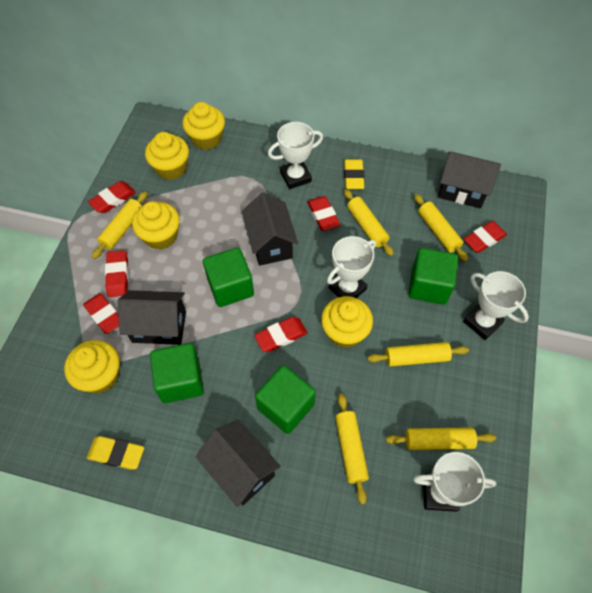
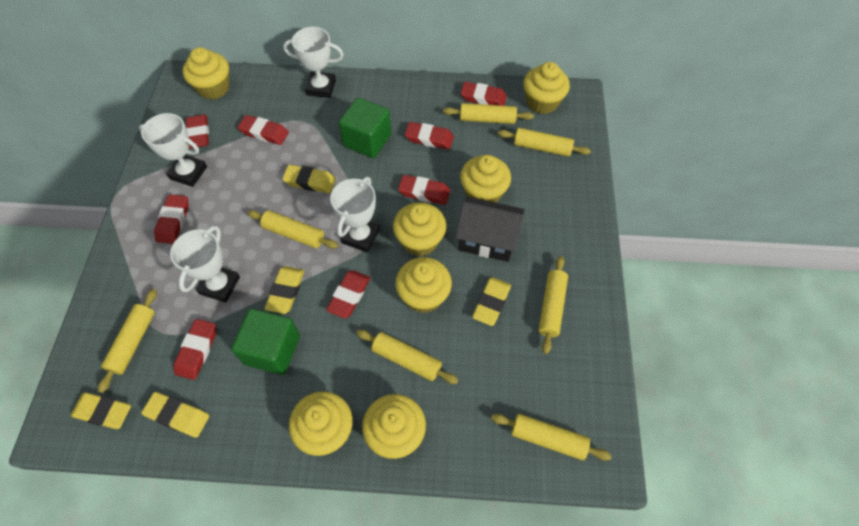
black house: [117,290,186,345] [196,420,281,507] [242,192,298,266] [438,151,501,208] = 4 -> [456,197,524,262] = 1
green cube: [150,343,204,403] [203,248,254,307] [255,365,316,434] [408,248,458,305] = 4 -> [231,308,300,375] [339,98,391,158] = 2
red eraser: [83,293,119,334] [88,181,136,213] [105,250,129,297] [254,317,308,352] [307,196,340,231] [464,221,507,253] = 6 -> [154,195,189,244] [174,319,216,380] [186,115,209,148] [237,115,289,145] [326,270,370,318] [398,175,450,205] [405,122,454,149] [461,82,507,106] = 8
yellow cupcake: [64,340,120,393] [132,201,180,250] [145,132,189,180] [183,102,225,150] [321,296,373,348] = 5 -> [182,47,229,99] [289,392,353,456] [362,394,426,459] [393,202,446,256] [395,257,452,313] [460,155,511,203] [523,62,570,114] = 7
yellow eraser: [87,436,144,470] [344,159,364,189] = 2 -> [70,392,131,429] [141,392,209,438] [265,266,304,314] [282,165,336,193] [472,277,511,326] = 5
yellow rolling pin: [92,191,148,259] [335,394,369,504] [344,189,394,256] [368,342,469,367] [386,427,496,450] [414,194,468,262] = 6 -> [98,289,157,393] [247,210,338,249] [356,330,458,384] [443,103,534,124] [491,414,612,461] [498,128,591,157] [538,256,568,354] = 7

